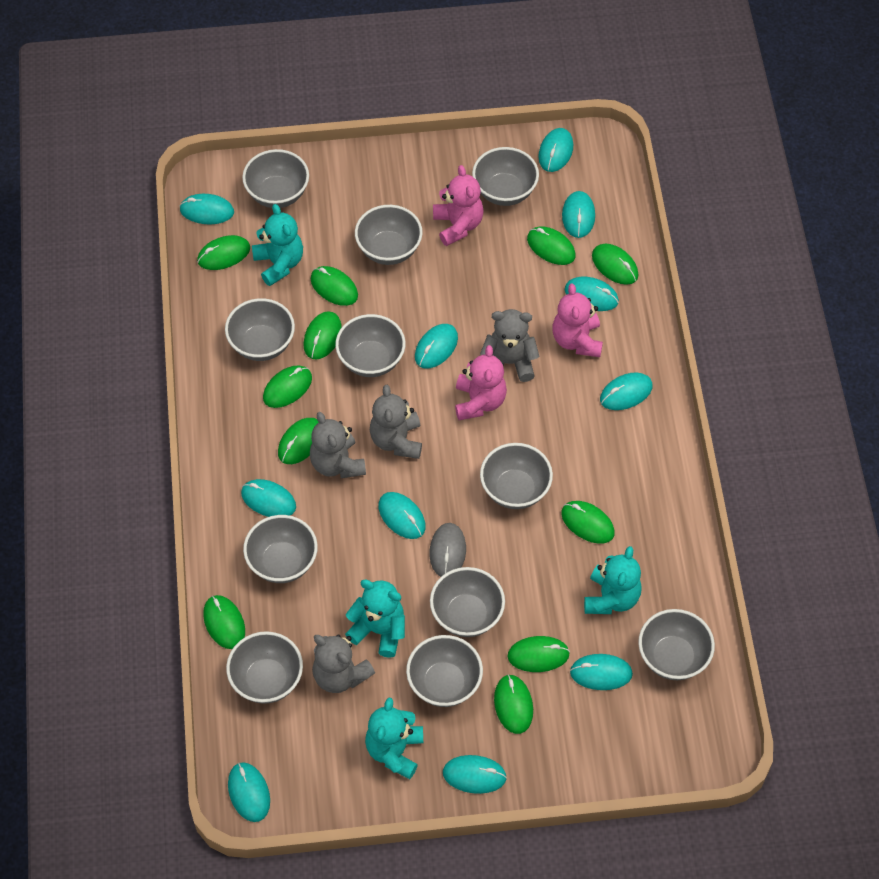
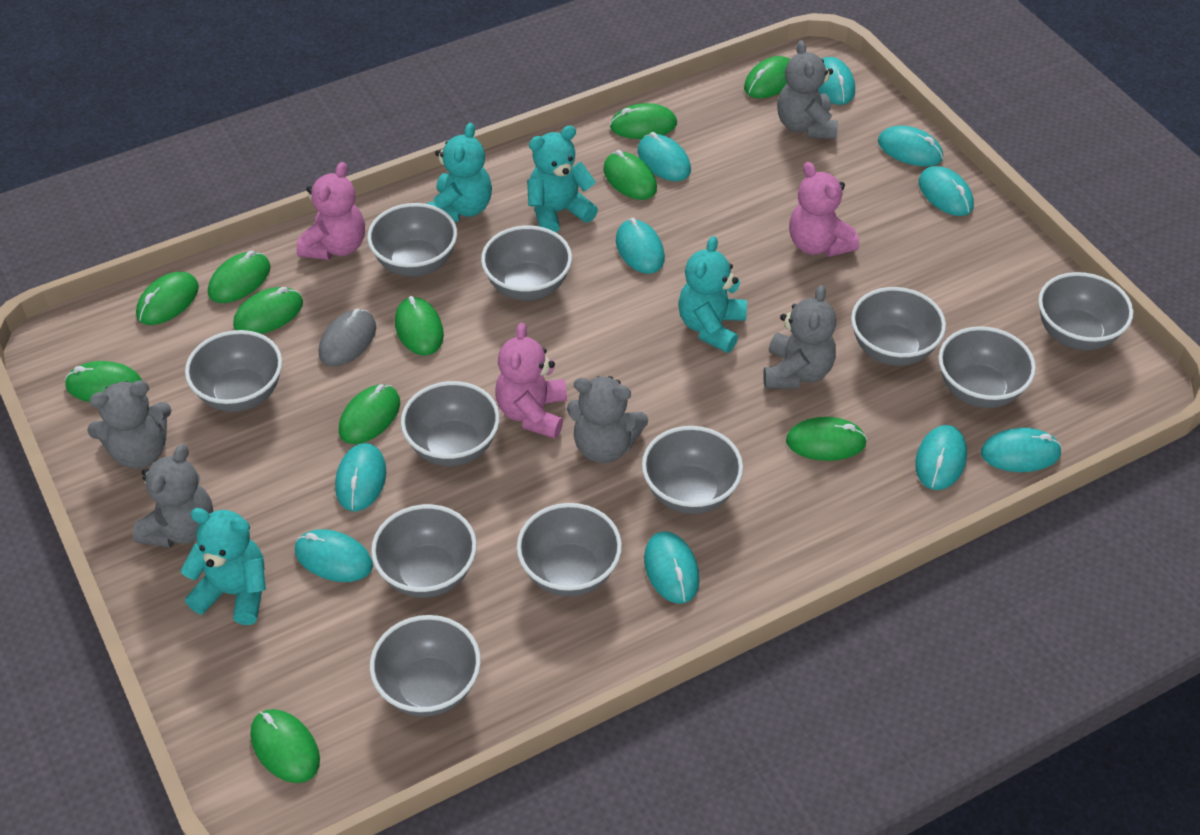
grey teddy bear: [310,412,366,478] [312,634,375,693] [370,385,422,459] [480,309,540,382] = 4 -> [87,380,172,468] [133,444,213,548] [567,376,648,463] [763,285,836,388] [777,40,838,139] = 5
turquoise mouse: [180,194,234,224] [228,762,270,822] [241,479,296,517] [378,492,426,539] [415,324,458,368] [443,755,507,794] [538,128,573,172] [562,191,595,238] [565,276,619,311] [570,654,633,690] [600,372,653,410] = 11 -> [295,529,373,582] [335,443,386,511] [616,218,665,274] [638,132,691,181] [644,531,699,604] [818,57,855,105] [878,126,943,167] [915,425,967,490] [919,166,974,216] [981,428,1062,472] = 10

